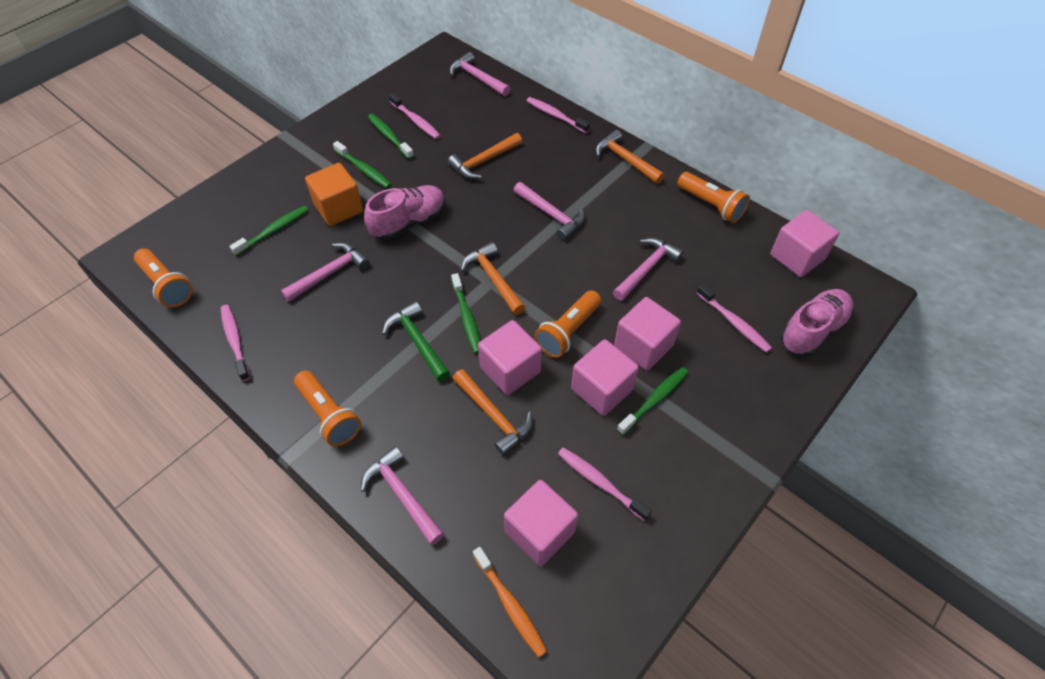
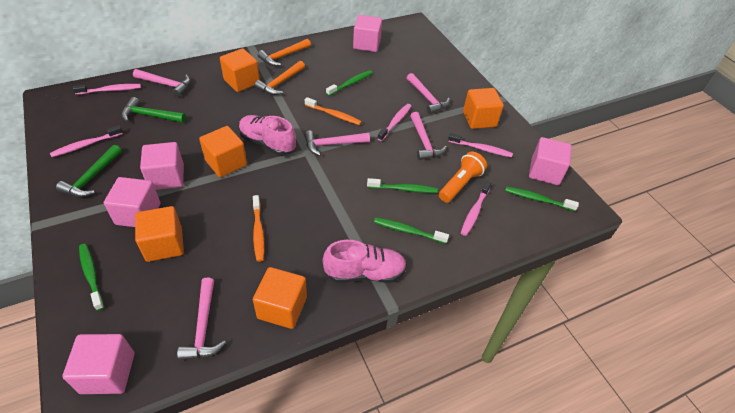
green hammer: [382,301,450,382] = 1 -> [56,145,122,197] [122,97,186,123] = 2
orange cube: [305,163,363,226] = 1 -> [135,206,184,262] [199,126,247,177] [220,48,260,92] [253,267,307,329] [463,88,504,129] = 5
orange flashlight: [134,249,193,308] [294,370,361,447] [534,290,601,358] [677,172,750,223] = 4 -> [439,151,487,203] = 1
orange hammer: [448,133,522,179] [453,369,533,455] [461,242,525,315] [596,130,665,184] = 4 -> [254,61,305,95] [258,39,311,66] = 2
orange toothbrush: [473,547,547,658] = 1 -> [253,195,265,262] [305,97,362,125] = 2

